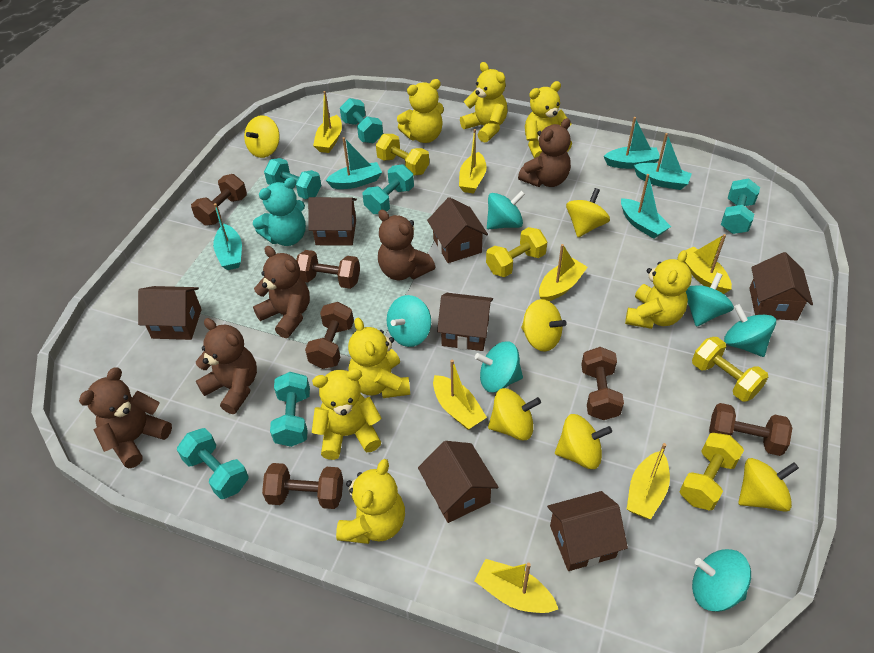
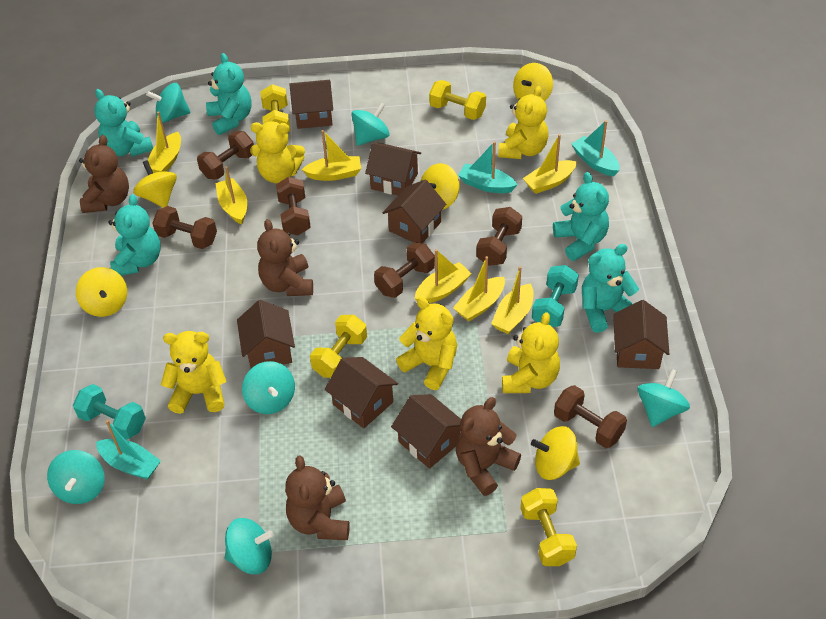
brown teddy bear: [79,367,172,469] [195,318,257,414] [253,246,310,338] [378,210,435,280] [518,118,571,187] = 5 -> [79,135,129,213] [257,219,313,296] [285,455,350,540] [456,397,521,496] = 4
turquoise boat: [213,203,242,270] [326,137,382,189] [604,117,660,169] [621,174,671,239] [633,133,692,190] = 5 -> [96,420,161,480] [458,141,517,193] [571,120,620,176] = 3
turquoise dumbbell: [177,428,249,499] [264,158,321,199] [270,372,310,447] [340,98,383,143] [363,164,414,214] [721,178,760,234] = 6 -> [73,384,146,440] [532,265,579,327] = 2
turquoise teddy bear: [253,177,306,246] = 1 -> [94,89,153,157] [108,194,160,276] [206,53,252,135] [553,172,609,261] [582,244,639,333] = 5
yellow spinning top: [244,115,280,158] [488,388,541,440] [521,299,567,352] [555,414,612,469] [566,188,610,237] [738,458,799,512] = 6 -> [76,267,127,317] [133,160,177,208] [421,163,459,210] [513,63,553,102] [531,426,580,480] = 5
yellow teddy bear: [312,368,382,460] [336,459,405,544] [348,318,410,398] [397,79,444,143] [460,62,507,143] [525,81,572,158] [625,250,692,329] = 7 -> [161,331,227,414] [250,121,305,183] [396,297,457,390] [498,86,549,159] [502,312,560,393] = 5

